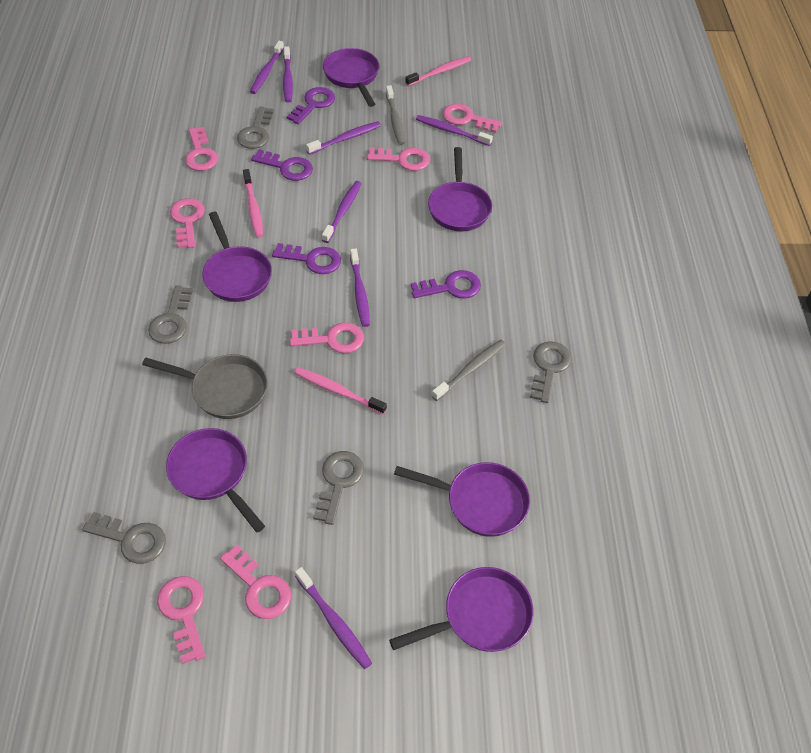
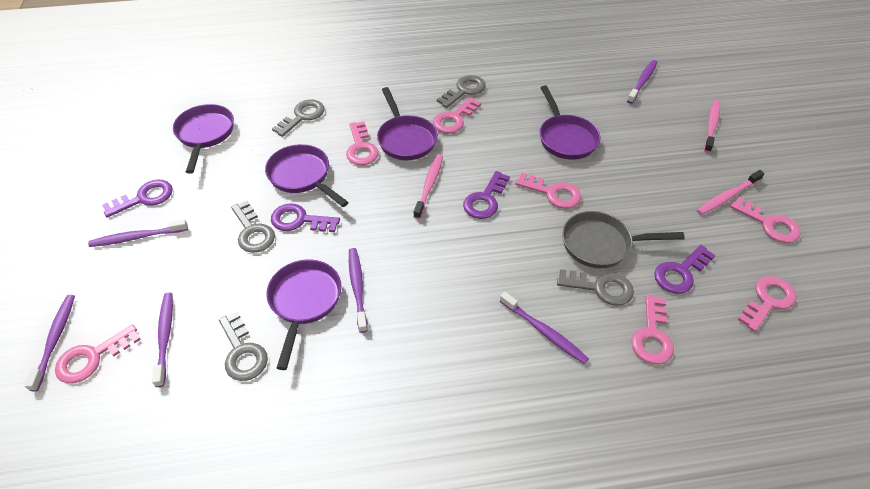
grey toothbrush: [386,85,405,145] [432,340,506,401] = 2 -> none = 0
purple pan: [166,428,265,533] [203,212,272,302] [323,48,379,107] [389,567,534,652] [394,462,530,537] [428,147,492,232] = 6 -> [173,104,234,174] [265,144,349,207] [266,259,342,370] [377,87,438,160] [540,85,600,160] = 5
purple toothbrush: [250,41,284,94] [283,46,293,103] [295,567,372,669] [306,121,381,155] [322,181,362,243] [350,249,370,327] [416,115,493,146] = 7 -> [24,295,75,392] [88,219,188,247] [152,292,173,387] [349,248,368,333] [500,292,589,364] [627,60,657,104] = 6

